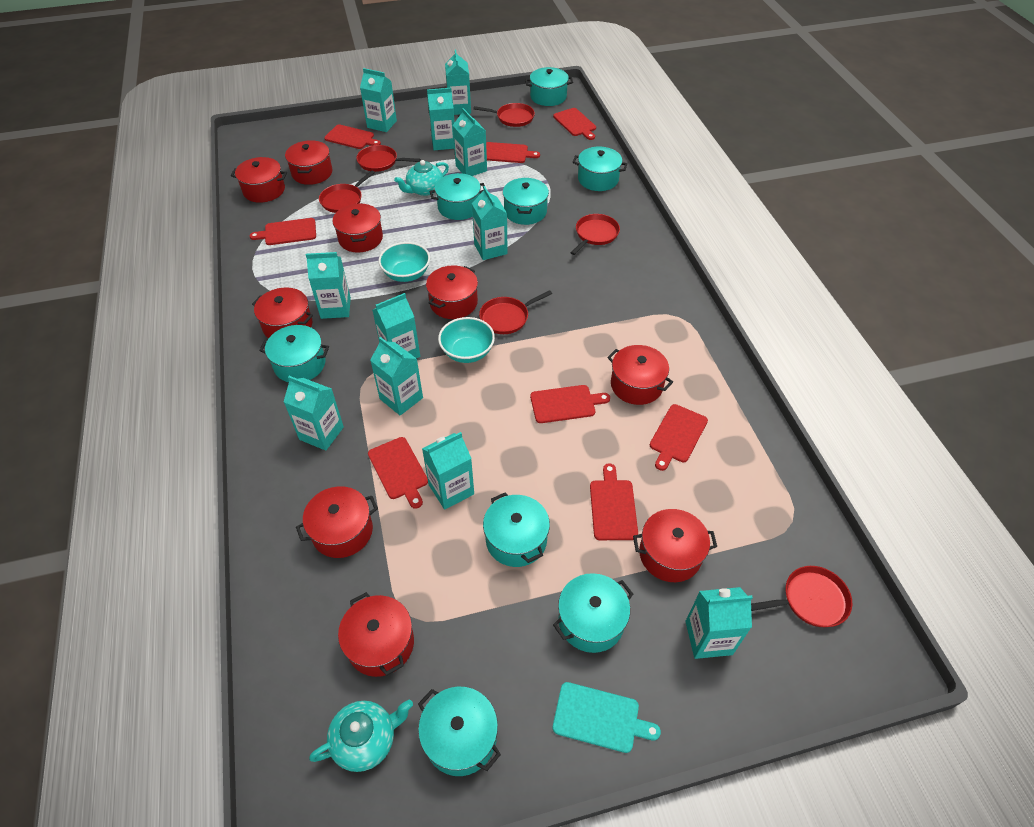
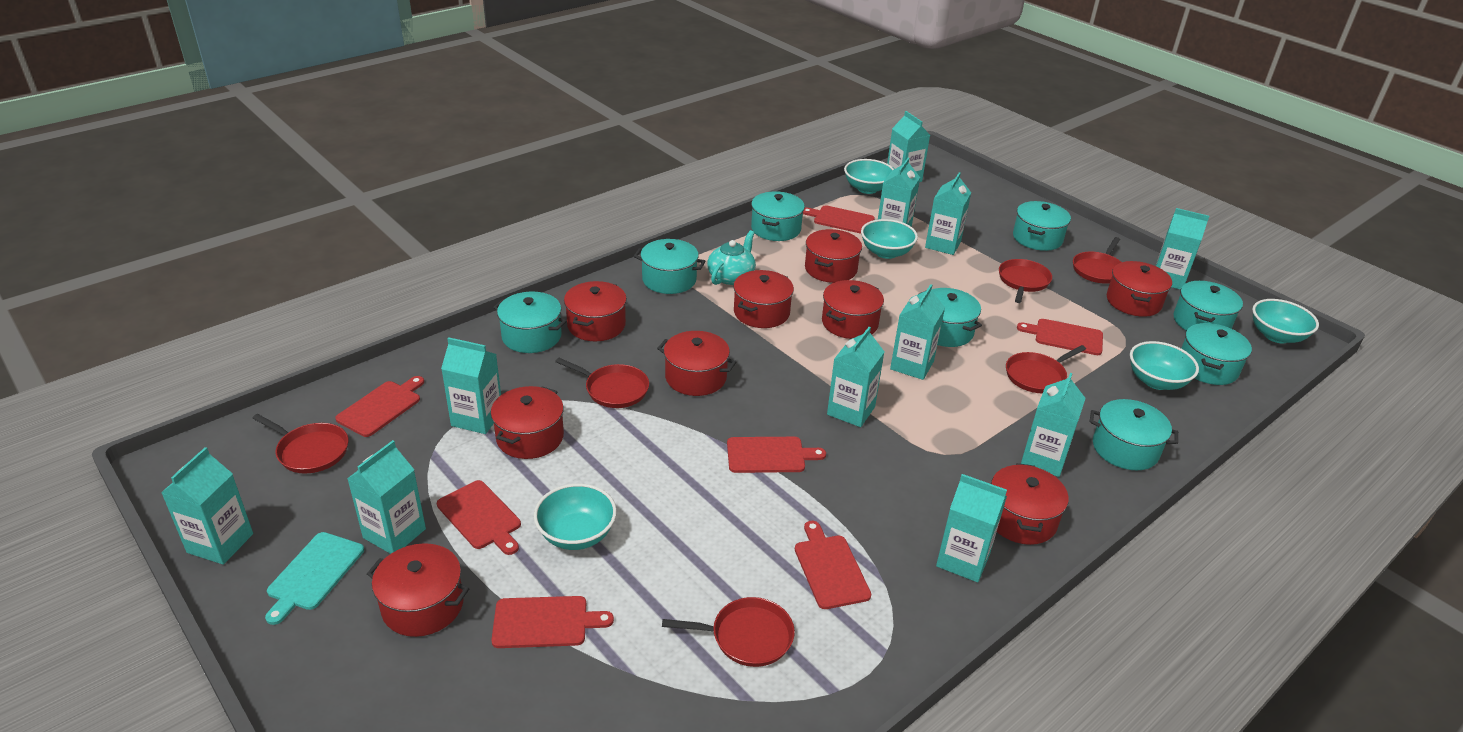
red cutting board: [249,218,316,245] [324,124,381,149] [368,437,428,509] [486,142,540,163] [530,385,610,423] [553,108,596,140] [590,464,638,540] [650,404,708,471] = 8 -> [335,376,424,437] [437,480,521,555] [491,596,614,648] [727,437,826,473] [795,521,871,609] [803,205,875,234] [1017,319,1103,355] = 7
turquoise bowl: [379,242,430,282] [438,317,495,363] = 2 -> [534,483,617,550] [844,159,894,194] [861,219,918,259] [1130,341,1199,390] [1252,299,1319,343] = 5
turquoise teapot: [309,699,413,772] [394,160,449,196] = 2 -> [707,230,756,285] = 1

